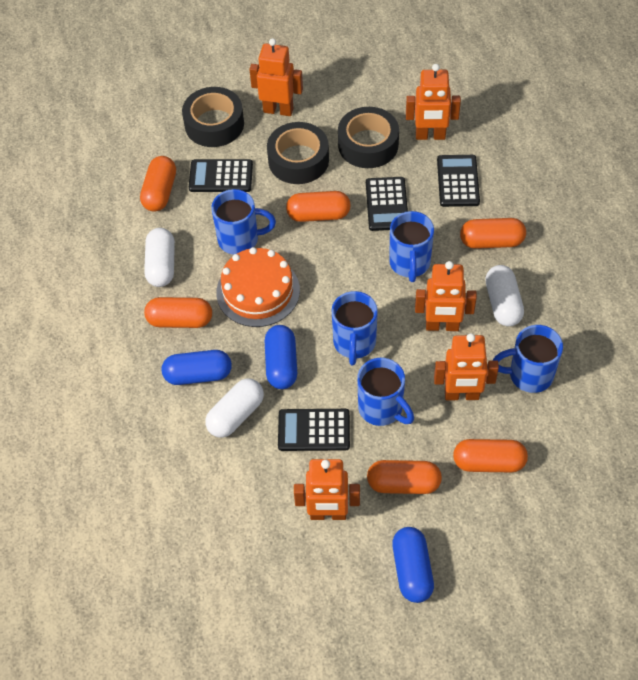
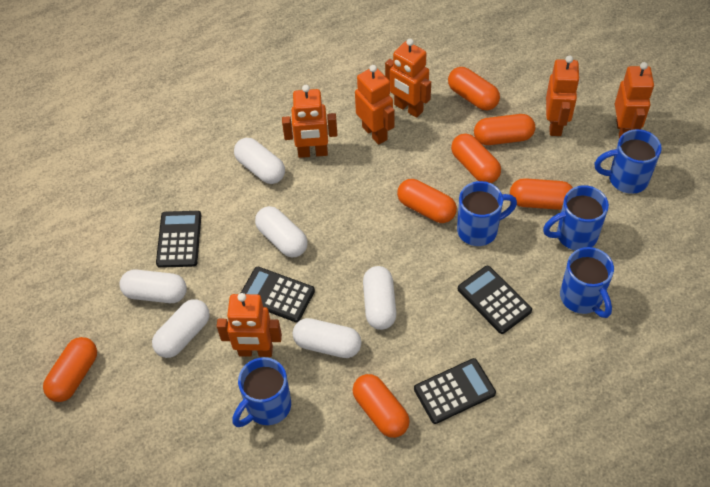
black tape: [182,87,244,147] [267,122,329,184] [338,107,399,168] = 3 -> none = 0
blue capsule: [162,350,232,385] [265,325,297,389] [392,527,434,603] = 3 -> none = 0
orange cake: [216,247,300,327] = 1 -> none = 0
orange capsule: [140,156,176,212] [144,297,212,328] [286,191,351,222] [367,460,442,494] [453,439,528,472] [460,218,526,249] = 6 -> [43,337,97,402] [352,374,410,438] [397,179,457,223] [448,67,500,110] [451,134,501,183] [474,114,535,145] [510,178,573,210] = 7
orange robot: [249,38,303,116] [294,459,360,520] [406,64,461,140] [415,261,477,331] [434,333,499,400] = 5 -> [217,293,282,357] [282,85,337,158] [355,65,395,145] [385,39,431,118] [546,55,580,136] [615,62,654,139] = 6
white capsule: [144,228,175,287] [205,378,264,438] [485,265,524,326] = 3 -> [120,269,187,303] [152,299,210,358] [234,138,285,184] [255,206,308,257] [293,318,361,358] [363,266,396,330] = 6

